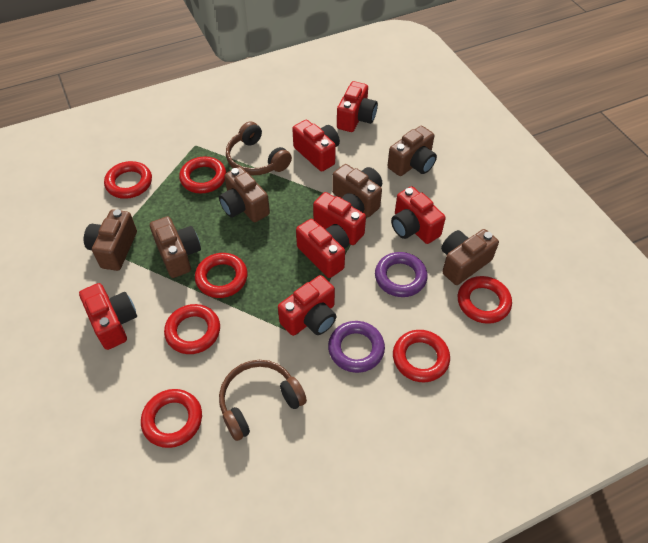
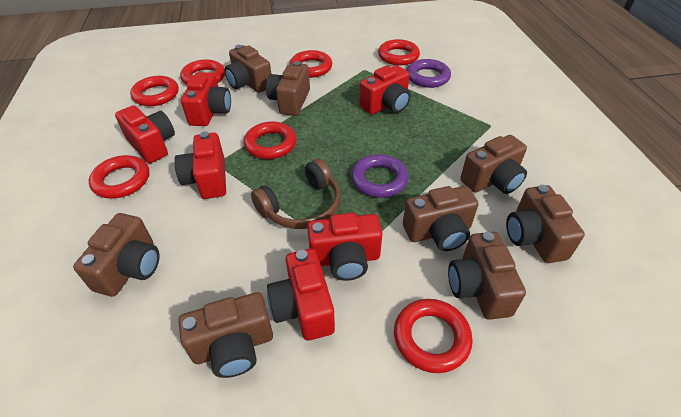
brown camera: [84,210,137,271] [150,216,201,278] [219,167,270,222] [332,164,382,217] [387,126,437,176] [441,229,499,285] = 6 -> [73,213,160,297] [178,292,273,378] [224,45,271,93] [266,61,310,116] [403,186,478,251] [448,232,526,320] [460,135,527,194] [506,185,585,263] = 8
brown headphones: [219,360,307,441] [226,121,292,175] = 2 -> [251,159,340,229] = 1
red camera: [79,283,137,350] [278,275,336,336] [292,120,340,172] [296,219,349,278] [313,192,366,245] [337,81,378,132] [391,186,446,244] = 7 -> [115,105,175,163] [174,131,226,199] [181,72,231,126] [267,248,335,341] [307,213,382,281] [359,65,411,115] = 6

